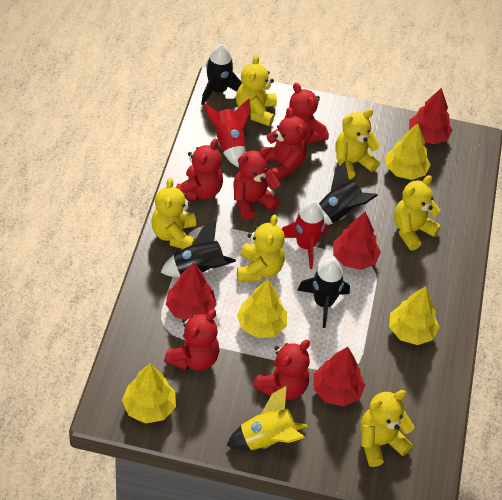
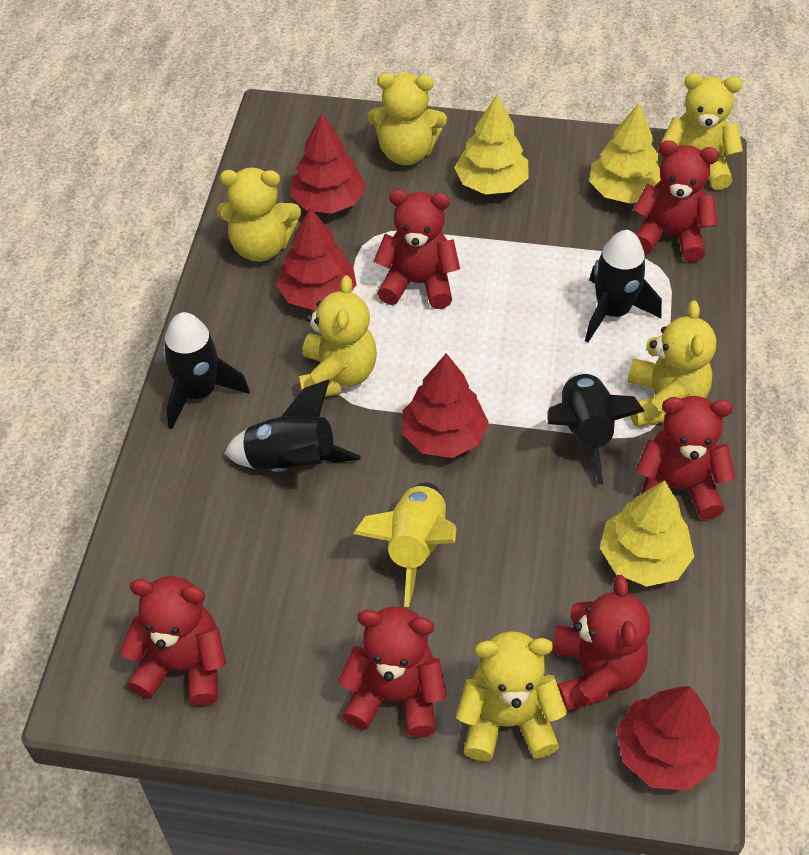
red rocket: [204,98,251,168] [282,201,329,269] = 2 -> none = 0
yellow tree: [122,363,176,424] [237,279,287,338] [386,123,431,180] [389,286,439,345] = 4 -> [454,95,528,195] [589,103,661,204] [600,480,694,587] = 3

